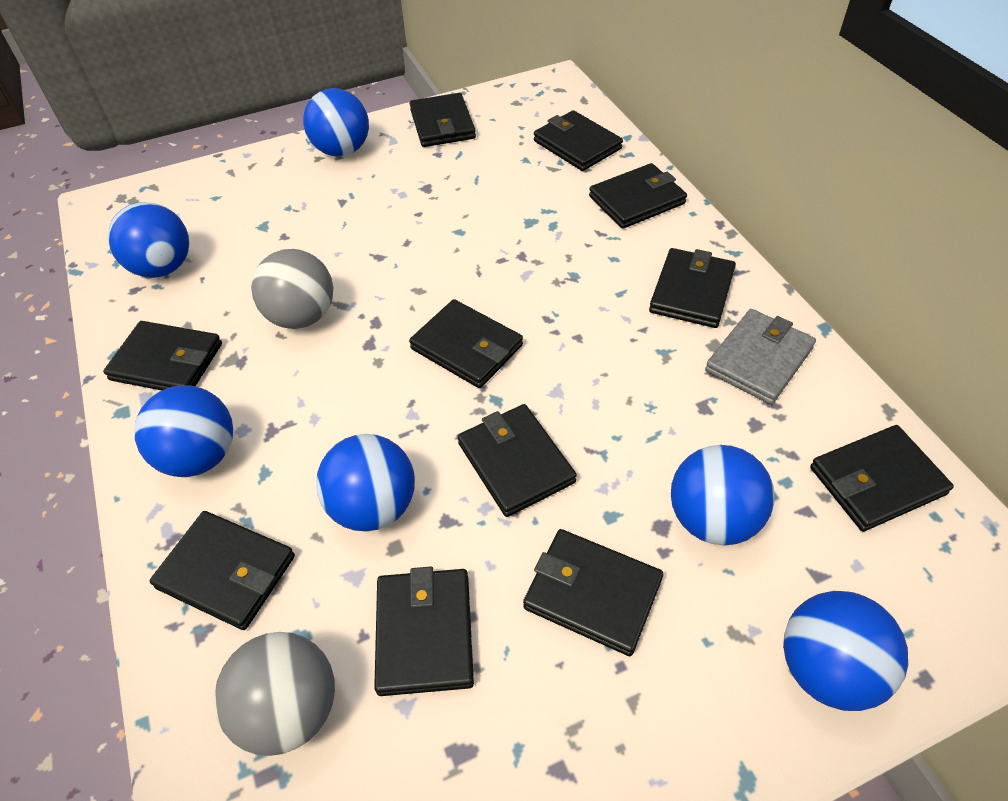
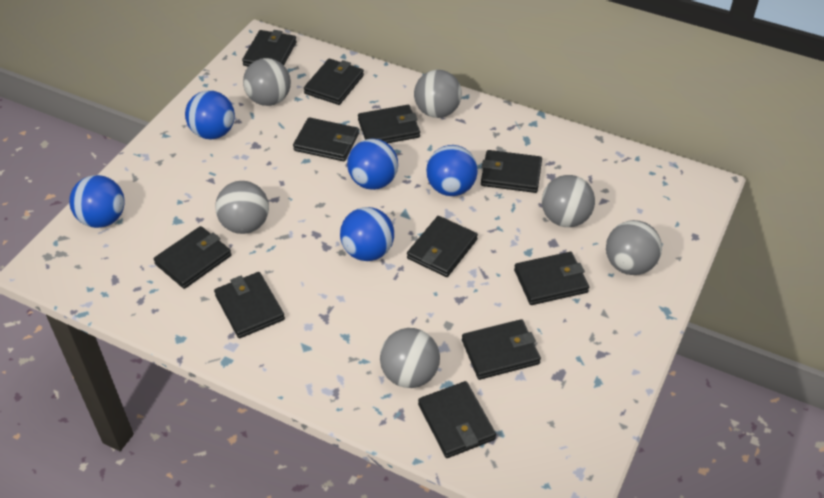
blue ball: [108,202,189,278] [134,385,233,477] [303,88,369,157] [316,434,415,531] [671,445,774,545] [783,591,908,711] = 6 -> [69,175,125,228] [185,90,235,139] [340,207,394,261] [347,138,398,190] [426,145,478,196] = 5
grey ball: [214,632,335,756] [251,249,333,329] = 2 -> [215,181,269,234] [243,58,291,106] [380,328,440,388] [414,70,462,118] [542,175,595,227] [606,220,662,275] = 6
grey wallet: [705,309,816,405] = 1 -> none = 0

